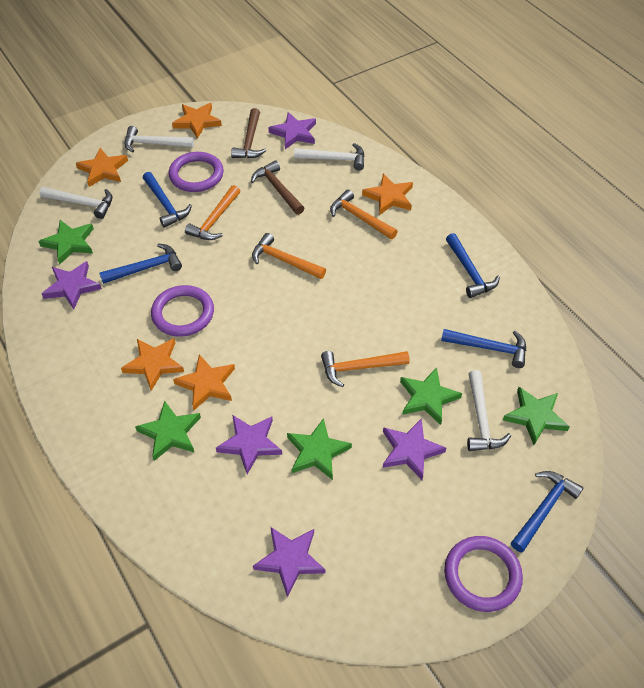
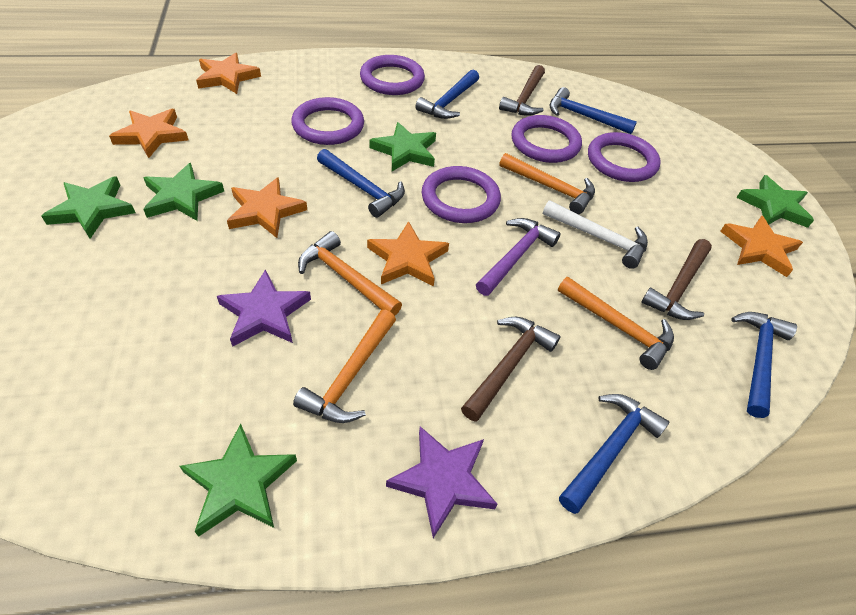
brown hammer: [231,108,266,159] [251,161,304,215] = 2 -> [461,317,560,422] [499,65,545,116] [641,239,712,320] = 3
purple hammer: none = 0 -> [476,218,561,296] = 1
purple ring: [151,285,214,337] [169,152,224,192] [444,536,523,612] = 3 -> [291,97,364,145] [360,55,425,95] [422,166,501,223] [512,115,582,163] [588,132,661,182] = 5
purple star: [42,261,102,309] [216,415,282,474] [253,527,326,597] [269,112,316,149] [383,418,446,480] = 5 -> [217,270,311,347] [386,427,497,538] = 2
white hammer: [40,187,112,219] [124,126,194,153] [294,143,364,171] [467,370,511,451] = 4 -> [543,200,648,269] = 1

